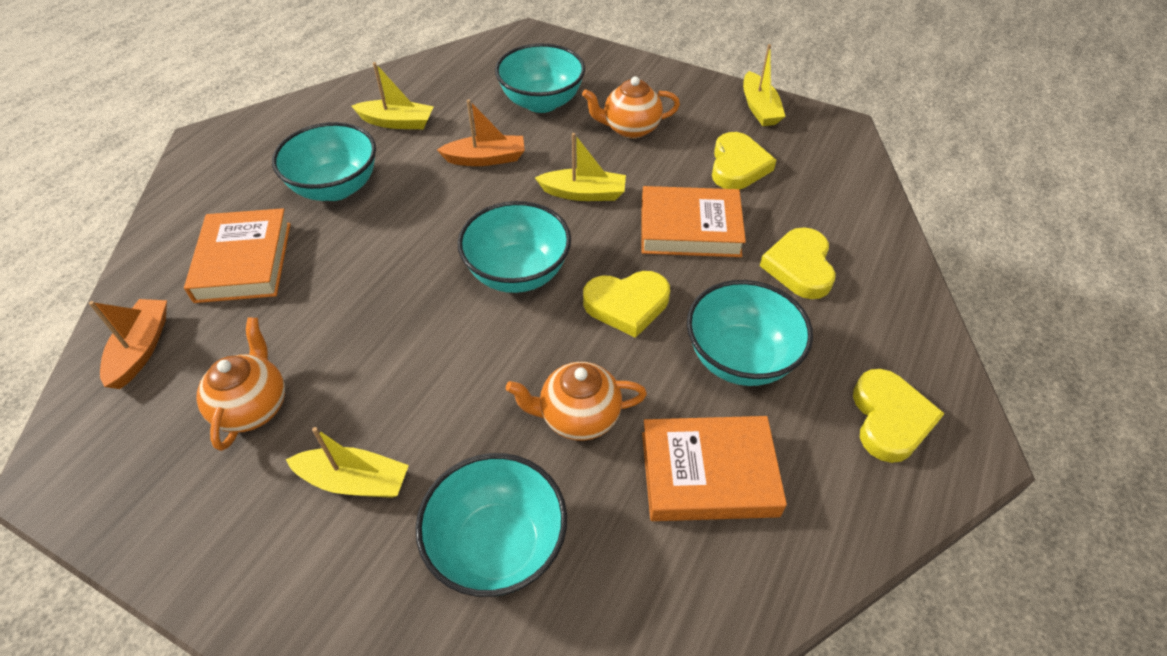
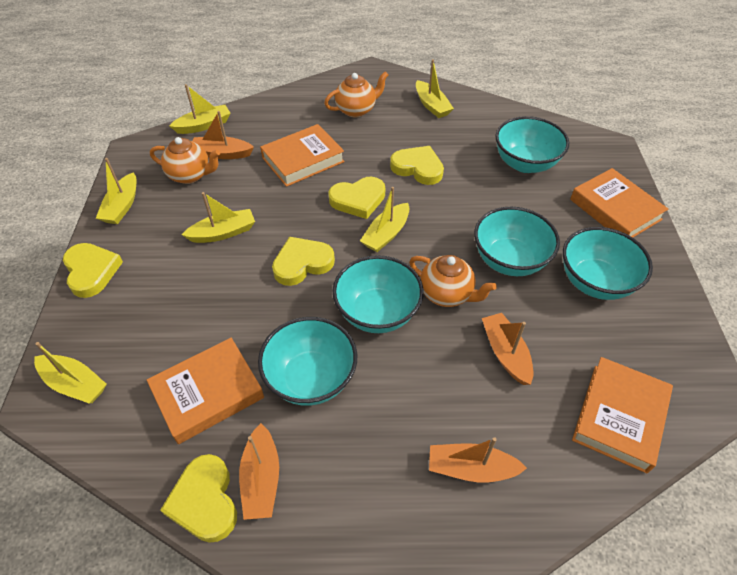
orange boat: [89,299,167,389] [437,100,525,166] = 2 -> [192,111,254,159] [239,423,279,520] [429,437,527,483] [482,313,533,385] = 4
orange book: [184,208,291,303] [641,186,746,257] [642,416,787,521] = 3 -> [147,338,264,444] [260,124,345,187] [570,168,668,237] [572,357,673,473] = 4
yellow boat: [285,427,409,498] [352,62,434,129] [535,133,626,201] [743,44,786,126] = 4 -> [34,342,107,403] [96,158,137,224] [169,84,231,134] [182,192,255,243] [360,187,409,252] [416,59,454,118] = 6
yellow heart: [583,271,670,338] [712,132,776,190] [760,227,836,299] [853,369,945,463] = 4 -> [63,243,123,298] [160,454,237,543] [272,237,335,286] [328,177,385,219] [390,146,444,185] = 5

